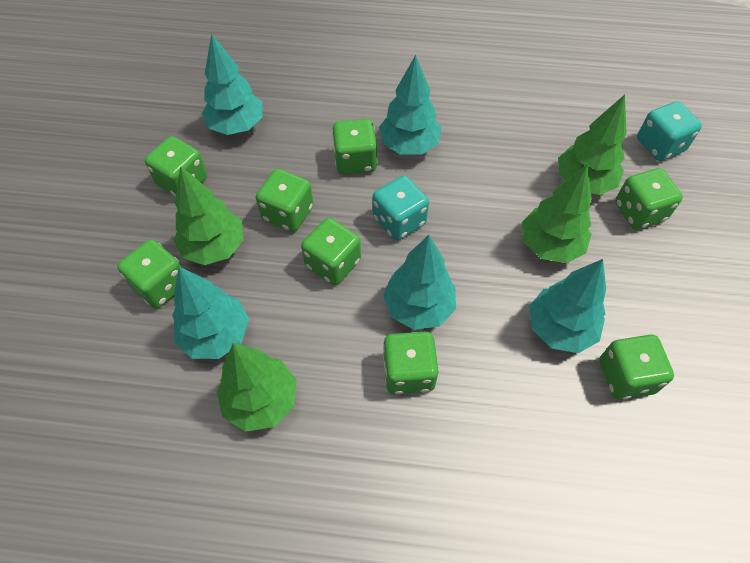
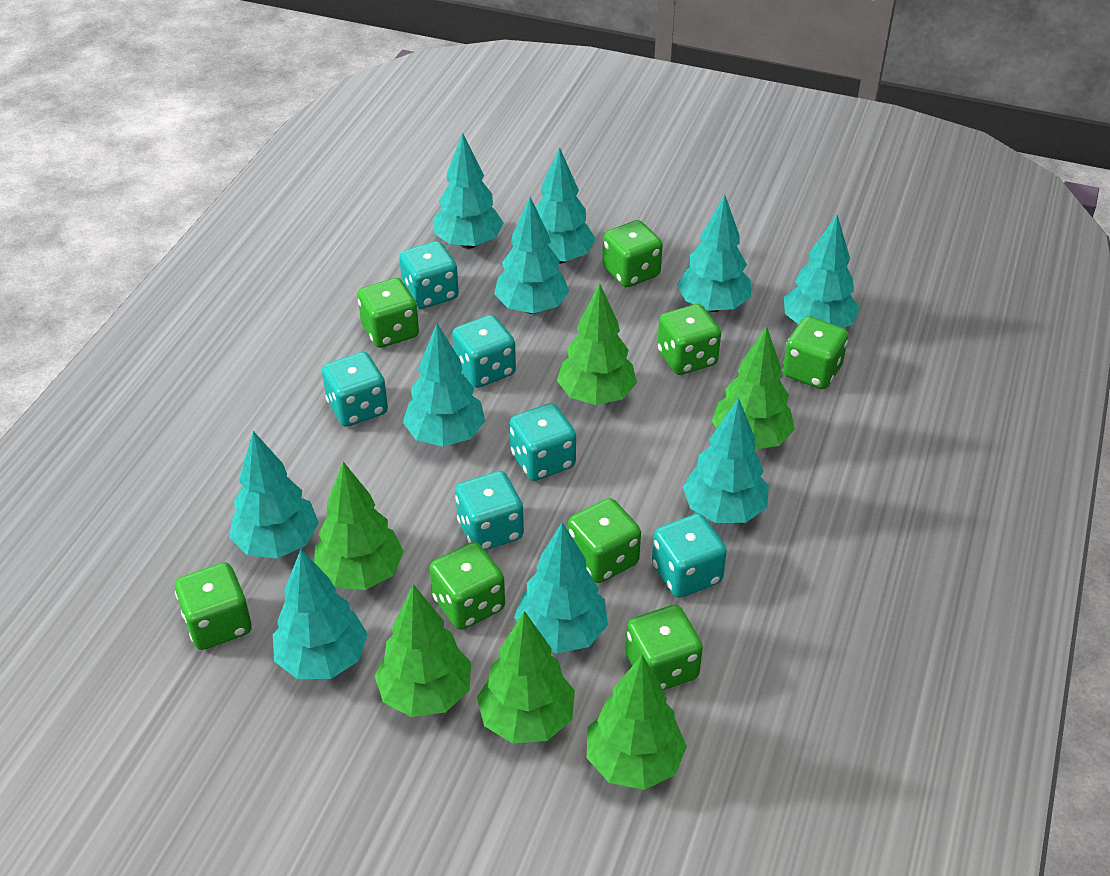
green tree: [174,166,243,265] [216,343,296,432] [522,165,592,263] [558,95,626,195] = 4 -> [314,462,404,590] [374,584,471,717] [477,611,575,744] [557,283,637,405] [587,655,687,790] [712,326,795,449] = 6
turquoise dice: [373,175,429,241] [637,101,702,161] = 2 -> [322,352,388,427] [399,241,459,309] [452,315,516,388] [455,471,524,550] [510,403,576,481] [652,514,727,598] = 6
turquoise tree: [172,267,249,359] [202,34,263,135] [379,55,441,155] [383,235,456,330] [529,259,606,353] = 5 -> [230,431,319,558] [273,549,368,679] [403,323,485,447] [433,133,504,249] [494,197,569,314] [514,522,608,653] [536,147,596,264] [677,195,751,312] [683,398,769,523] [784,215,860,328] = 10

